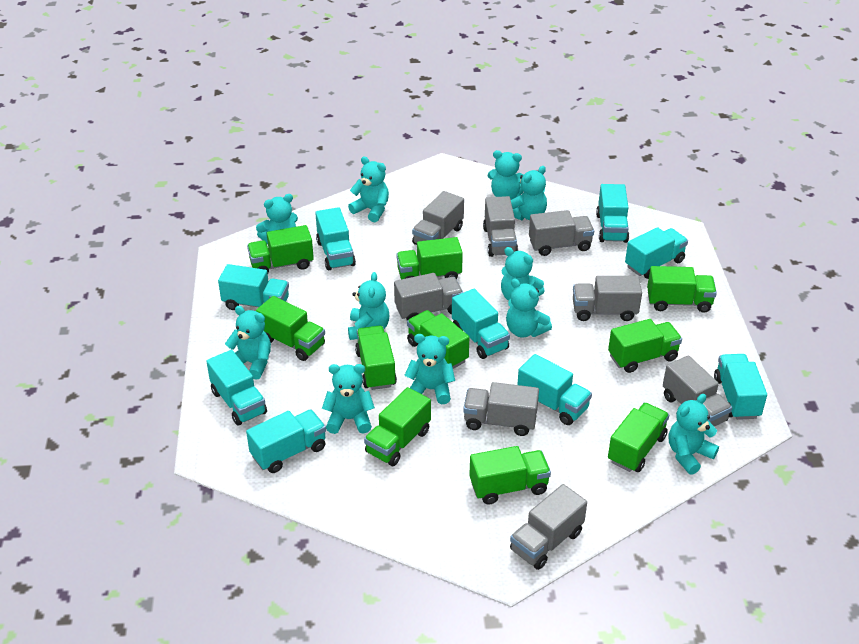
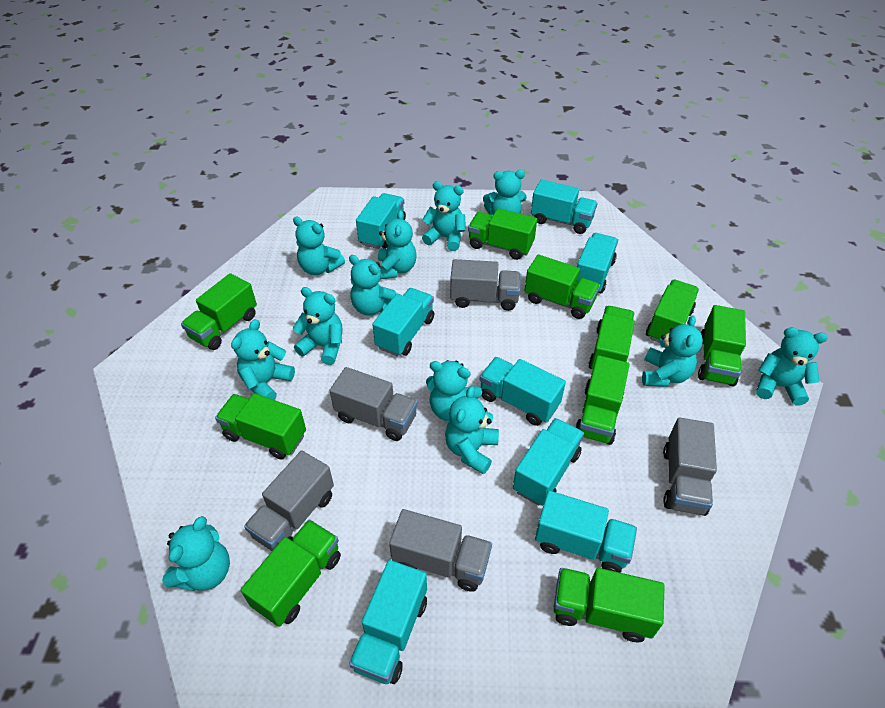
grey truck: [394,273,463,320] [412,191,464,245] [463,382,539,436] [483,196,518,257] [510,484,587,570] [529,210,594,256] [573,276,642,321] [663,355,732,427] = 8 -> [244,451,334,551] [329,367,418,441] [389,509,492,592] [450,259,521,311] [663,417,717,516] = 5
turquoise teddy bear: [225,306,271,380] [256,194,298,244] [322,364,375,434] [348,156,389,222] [348,272,389,340] [404,334,455,404] [488,150,524,200] [501,247,545,301] [506,279,552,337] [511,166,547,220] [669,394,719,475] = 11 -> [162,516,230,591] [231,319,295,400] [293,217,345,275] [293,287,342,365] [349,255,396,316] [378,210,417,280] [422,181,466,251] [426,360,482,421] [445,386,499,474] [483,170,527,215] [642,315,703,387] [756,327,828,405] = 12
turquoise truck: [206,350,267,426] [218,264,289,310] [246,410,326,473] [315,207,356,270] [452,289,510,359] [517,354,592,425] [596,184,629,243] [625,227,688,279] [714,354,767,420] = 9 -> [349,560,427,684] [356,193,406,249] [372,288,434,356] [480,357,566,426] [513,418,584,506] [531,180,598,234] [535,491,637,573] [577,233,618,293] = 8

